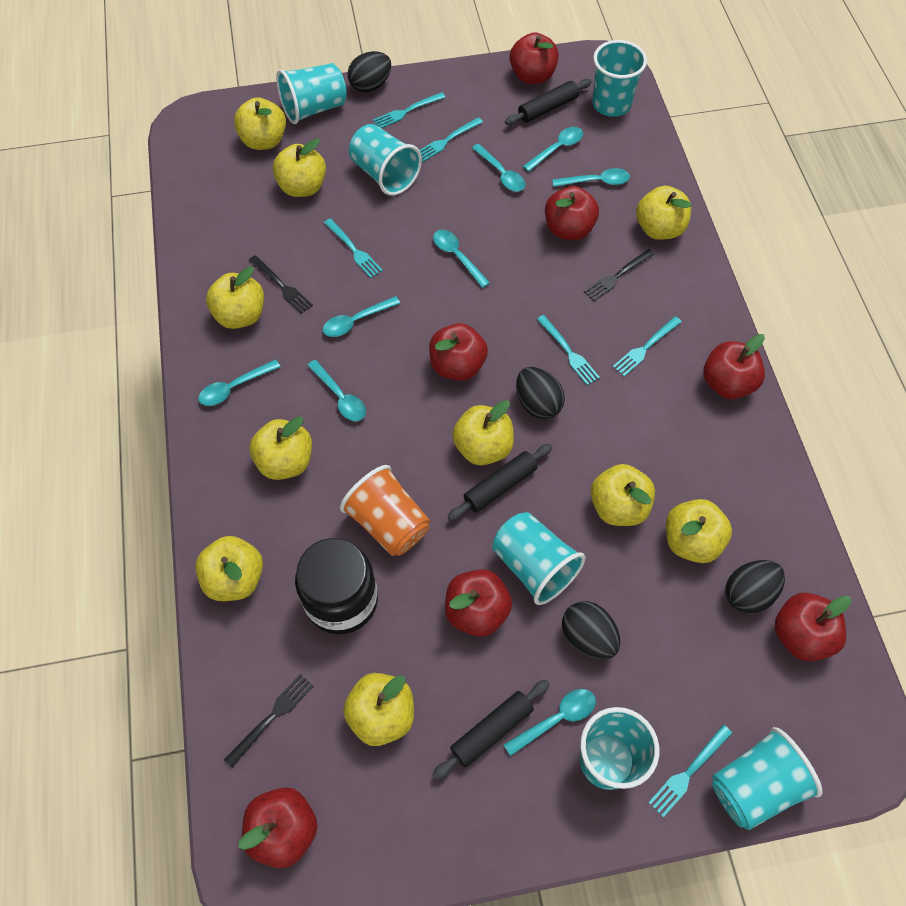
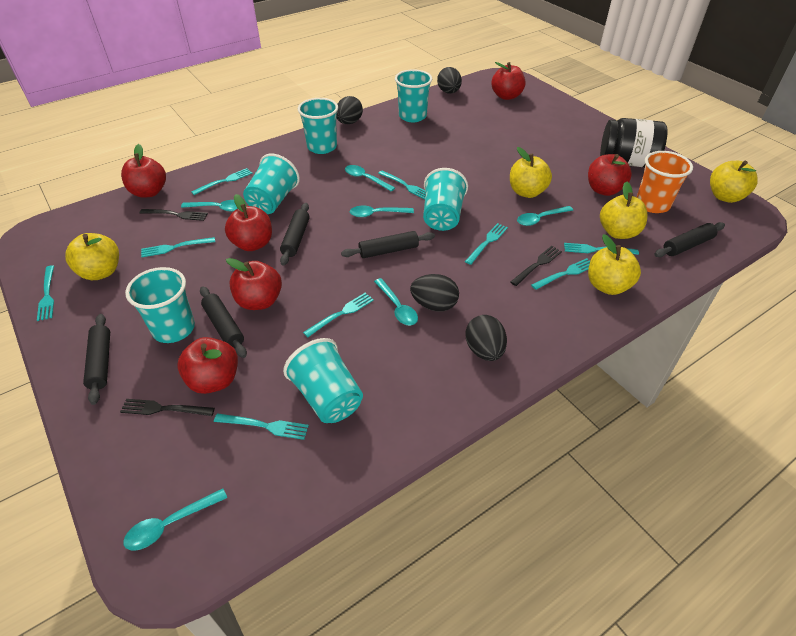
black rolling pin: [433,680,550,780] [448,444,552,521] [505,79,591,125] = 3 -> [83,314,110,405] [200,286,247,358] [280,203,310,266] [341,231,435,258] [654,222,725,257] = 5
red apple: [238,787,318,868] [429,323,488,381] [445,569,512,637] [510,32,559,84] [545,186,599,240] [703,334,765,399] [775,593,851,661] = 7 -> [121,144,166,198] [177,337,238,394] [225,194,272,251] [226,258,282,310] [491,62,525,100] [588,154,632,196] = 6
turquoise fork: [324,218,383,278] [373,92,446,128] [419,117,483,162] [537,315,600,385] [613,316,682,376] [648,725,732,817] = 6 -> [37,265,54,321] [141,237,215,257] [191,168,252,195] [214,413,309,440] [303,293,374,337] [378,171,426,199] [465,223,508,265] [531,258,590,290] [564,243,639,255] = 9
turquoise spoon: [198,359,280,406] [307,360,366,421] [323,296,400,337] [433,230,490,288] [472,144,525,191] [504,689,596,756] [523,127,583,172] [552,168,630,187] = 8 -> [123,488,227,551] [181,200,237,211] [345,165,395,192] [350,206,414,217] [374,278,418,325] [517,206,573,226] = 6
yellow apple: [195,536,263,601] [206,266,264,329] [234,97,286,150] [249,417,312,480] [273,139,326,197] [343,673,414,746] [452,400,514,465] [591,464,655,526] [636,186,691,240] [666,499,732,563] = 10 -> [65,233,119,280] [510,147,552,198] [588,234,641,295] [600,181,648,239] [710,161,758,203] = 5

